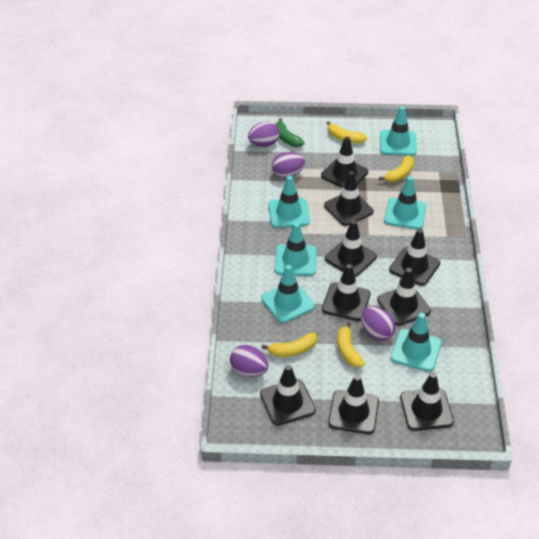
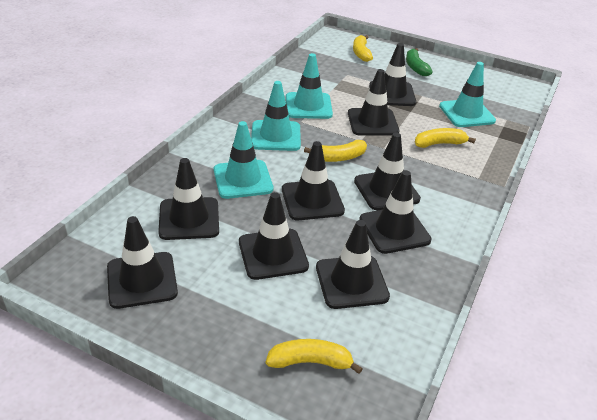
purple egg: [230,345,268,377] [248,122,279,147] [272,152,305,178] [361,306,396,341] = 4 -> none = 0
turquoise traffic cone: [261,265,315,323] [268,176,310,228] [275,223,316,276] [380,106,417,156] [384,176,427,229] [391,313,442,372] = 6 -> [214,121,273,199] [251,81,301,151] [286,53,333,119] [439,62,496,127] = 4

